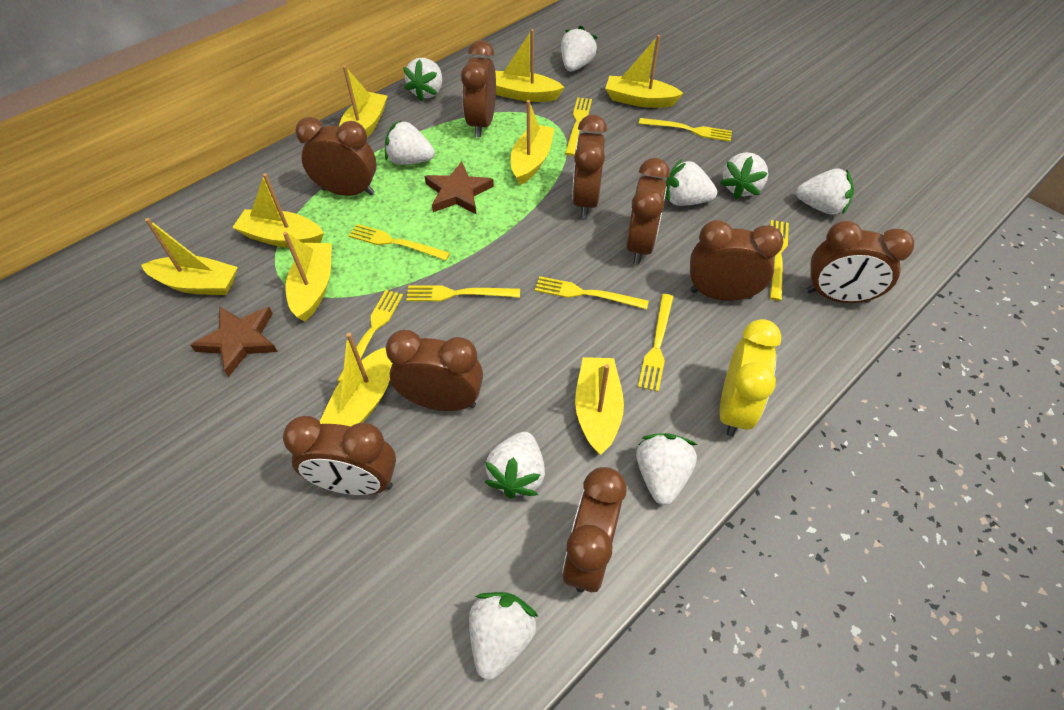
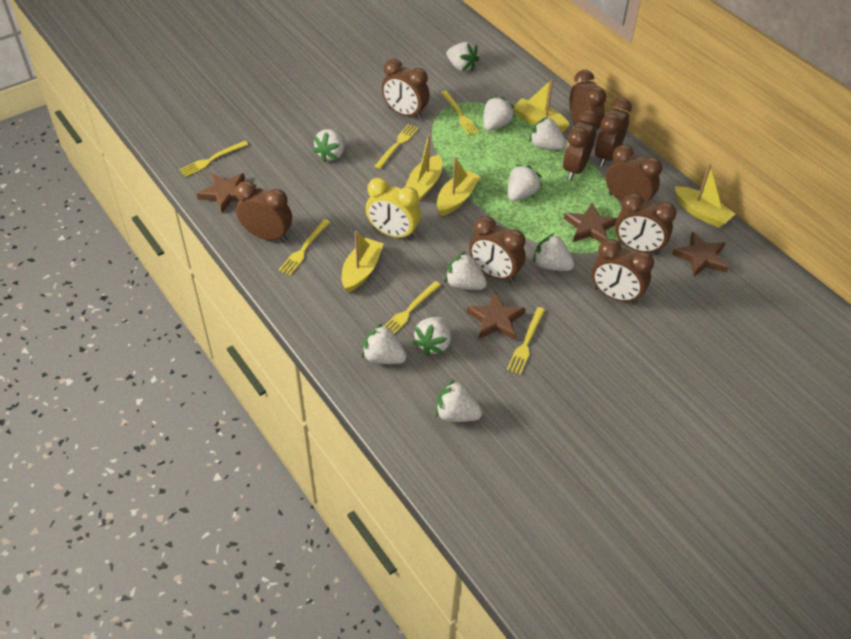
brown star: [191,307,278,377] [425,161,494,214] = 2 -> [197,173,245,213] [466,291,526,340] [564,203,617,243] [672,232,728,277] = 4
white strawberry: [385,120,435,165] [403,58,442,101] [469,592,538,680] [485,432,545,499] [561,26,598,72] [636,433,697,505] [665,159,717,206] [720,152,768,199] [796,169,854,215] = 9 -> [312,129,345,163] [362,323,407,364] [412,317,451,356] [435,379,482,422] [445,252,487,290] [446,42,479,72] [483,96,515,131] [508,164,542,201] [529,117,566,150] [533,233,574,271] = 10
yellow boat: [141,218,238,295] [232,173,324,248] [283,232,332,321] [320,333,392,426] [339,66,387,137] [495,29,565,102] [511,100,555,185] [575,357,624,455] [605,35,684,108] = 9 -> [341,231,384,293] [405,134,442,201] [437,157,481,216] [513,79,570,133] [674,164,735,228] = 5
yellow fork: [337,290,403,382] [348,224,450,260] [406,285,520,301] [535,276,649,309] [565,97,592,156] [638,294,673,392] [639,118,732,142] [770,220,789,301] = 8 -> [179,141,248,177] [279,219,330,276] [375,124,419,169] [383,281,441,334] [441,91,479,135] [507,307,545,375] = 6

